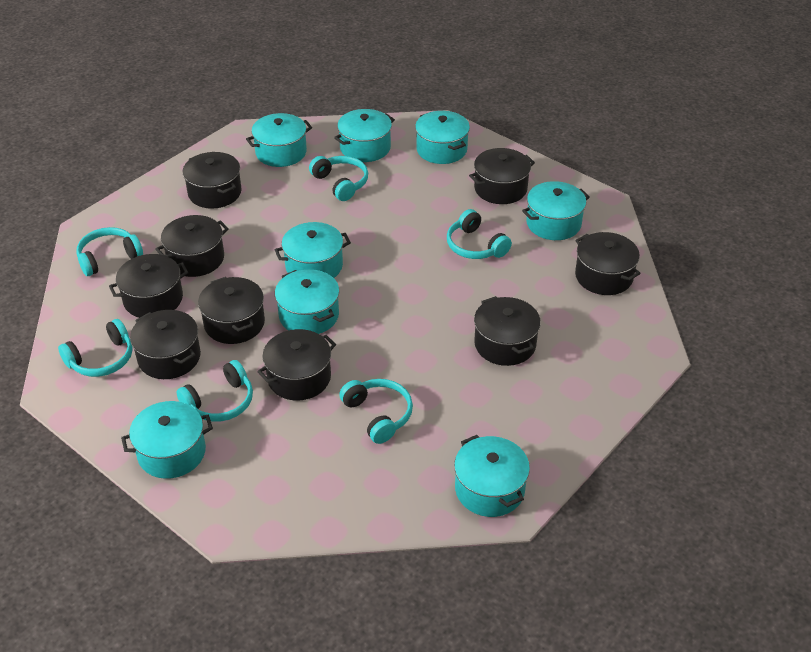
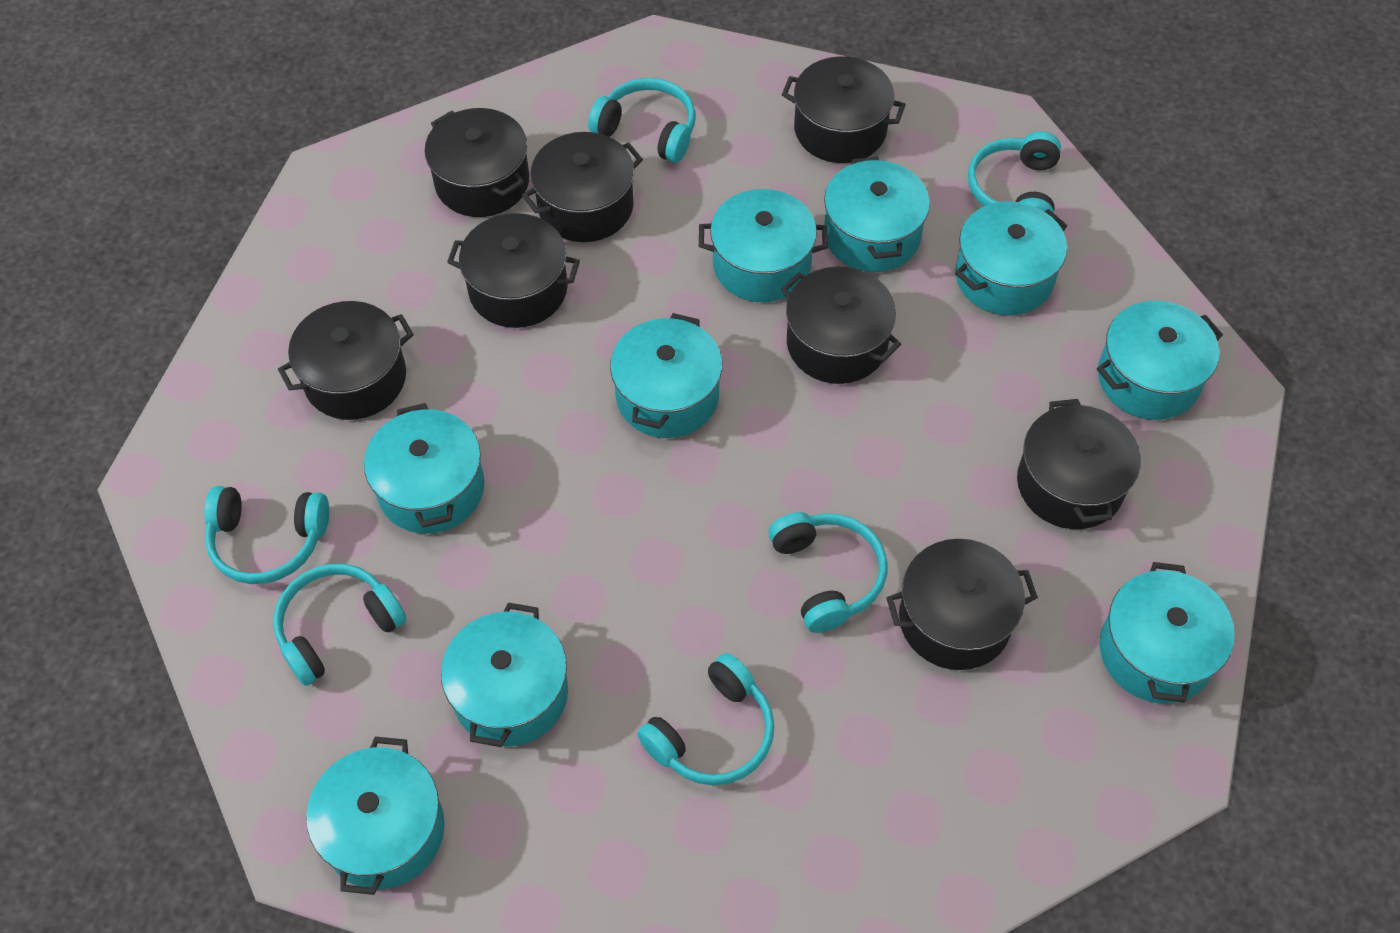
black pot: [109,254,188,318] [130,310,201,379] [155,215,229,277] [183,152,242,209] [198,277,265,344] [257,329,336,401] [469,148,535,204] [474,296,541,366] [575,232,641,295] = 9 -> [278,301,414,420] [424,108,529,217] [447,213,580,328] [522,132,643,242] [781,267,901,384] [782,56,906,163] [886,539,1038,670] [1017,399,1141,529] = 8
turquoise pot: [121,401,213,479] [246,113,312,167] [275,222,351,278] [275,269,339,334] [334,109,395,162] [415,111,470,164] [454,435,530,517] [522,181,590,240] = 8 -> [306,737,445,895] [364,403,484,534] [441,603,568,747] [610,313,722,438] [699,189,828,302] [824,157,930,272] [955,201,1067,315] [1097,301,1223,420] [1099,562,1235,703] = 9

